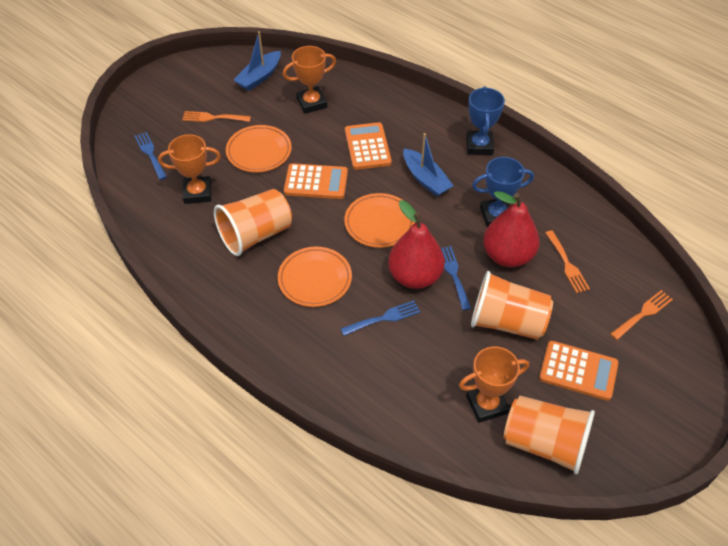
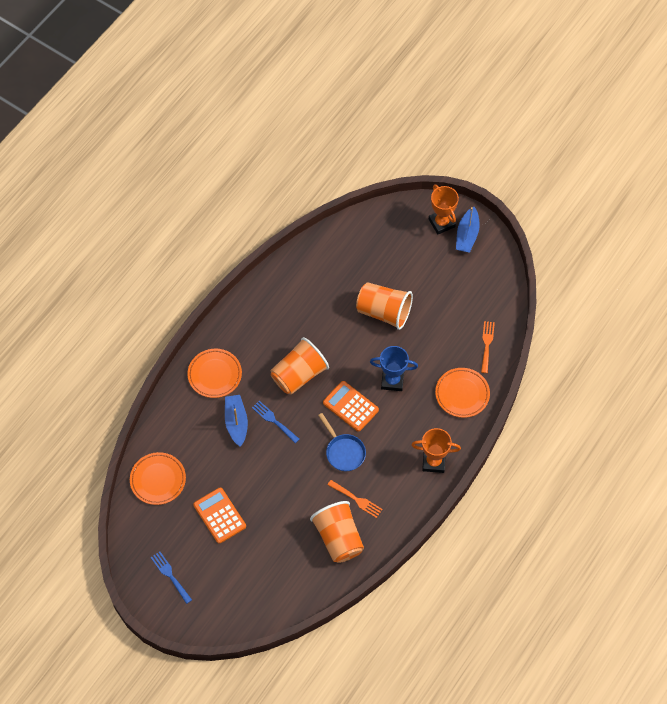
blue fork: [134,132,167,180] [341,300,420,336] [441,246,471,310] = 3 -> [151,551,192,604] [252,401,300,443] = 2
blue pan: none = 0 -> [318,413,366,471] = 1
blue trophy: [466,87,505,155] [472,157,534,227] = 2 -> [370,346,418,391] = 1
orange calculator: [284,163,348,199] [345,122,392,170] [539,341,619,401] = 3 -> [193,487,246,544] [323,381,379,432] = 2
orange fork: [182,111,251,122] [545,230,590,293] [610,290,673,340] = 3 -> [327,480,383,518] [481,321,495,373] = 2
orange trophy: [158,134,221,204] [283,46,336,114] [459,346,529,423] = 3 -> [411,428,461,473] [429,184,459,234] = 2
red pear: [388,200,445,289] [483,191,539,267] = 2 -> none = 0

